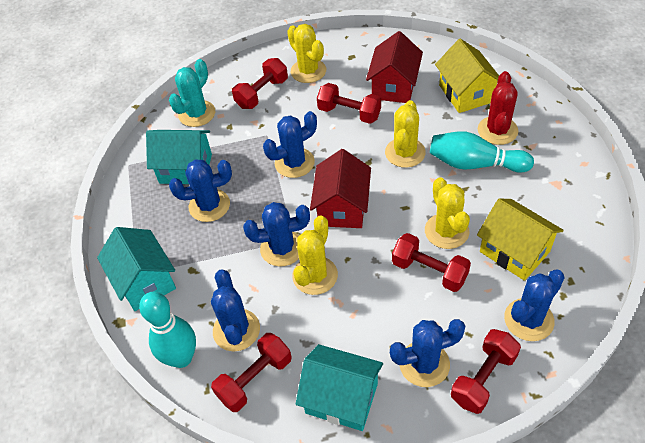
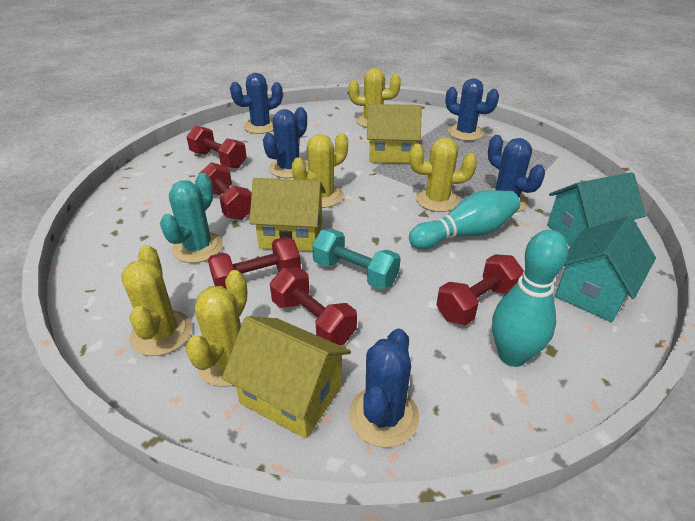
blue cactus: [169,159,232,222] [211,269,260,351] [243,202,310,267] [263,111,317,178] [390,319,465,387] [504,270,565,341] = 6 -> [230,73,283,134] [263,107,308,178] [349,328,419,448] [445,78,499,141] [488,135,545,212] = 5
red cactus: [478,71,518,145] = 1 -> none = 0
red house: [310,149,371,228] [366,31,423,103] = 2 -> none = 0
turquoise dumbbell: none = 0 -> [312,229,401,290] = 1
turquoise house: [97,227,176,311] [146,130,212,184] [296,344,383,431] = 3 -> [547,172,646,247] [555,216,656,322] = 2
yellow cactus: [287,24,326,83] [292,215,338,295] [385,100,426,168] [425,177,470,249] = 4 -> [121,245,192,356] [185,270,248,387] [292,133,348,208] [348,68,401,128] [410,137,477,212] = 5
yellow house: [435,39,499,113] [477,198,564,281] = 2 -> [222,316,351,439] [249,178,326,251] [367,104,422,163] = 3

